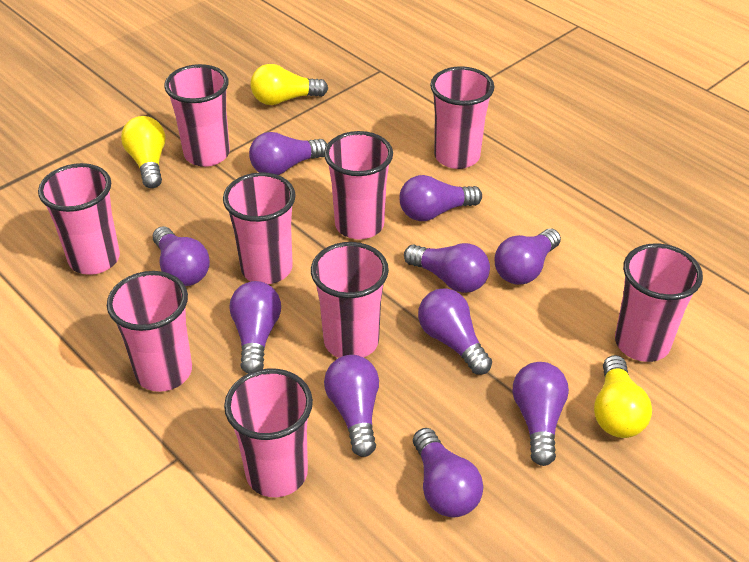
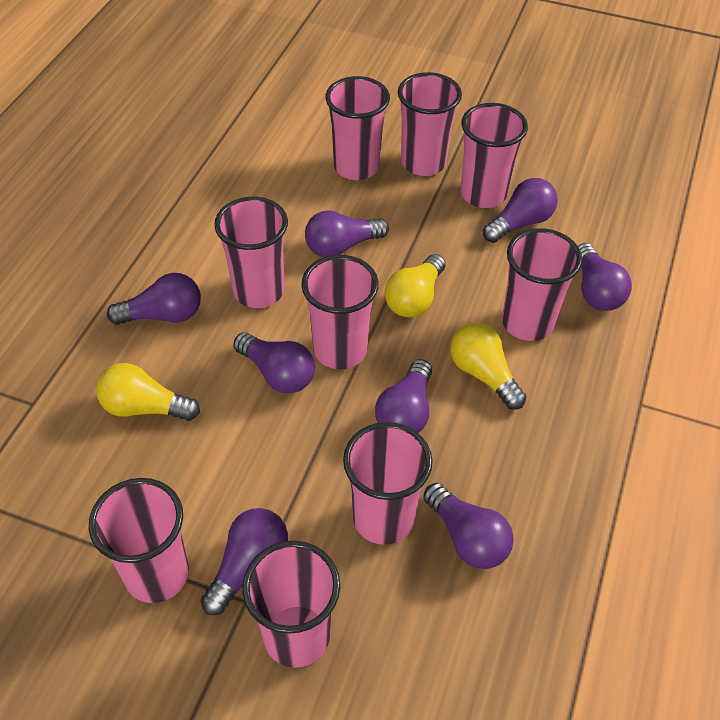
purple light bulb: [153,226,210,286] [229,281,281,373] [249,132,327,175] [324,355,379,457] [399,175,482,221] [404,243,490,293] [413,428,483,517] [418,288,492,375] [494,228,561,285] [513,362,569,466] = 10 -> [107,273,201,325] [200,508,288,615] [233,332,315,394] [305,210,389,257] [375,359,432,433] [423,483,514,569] [483,178,558,243] [578,243,632,311] = 8

